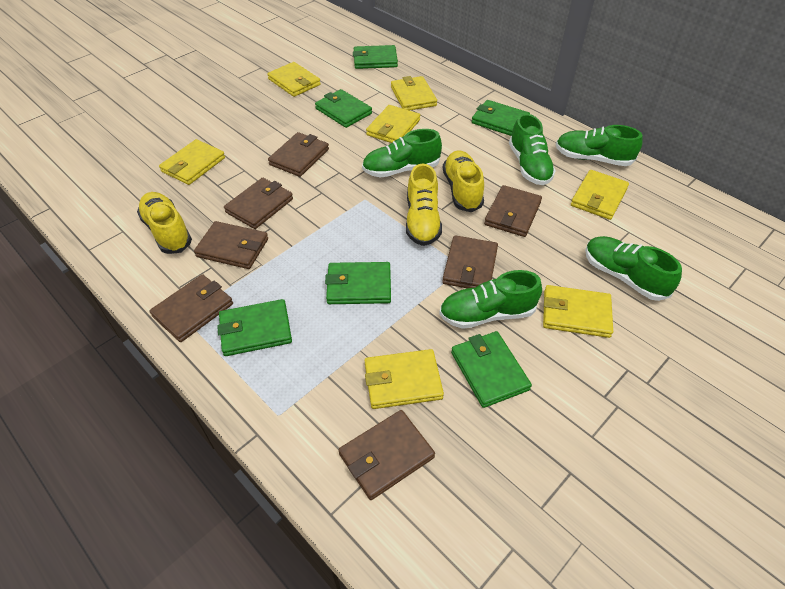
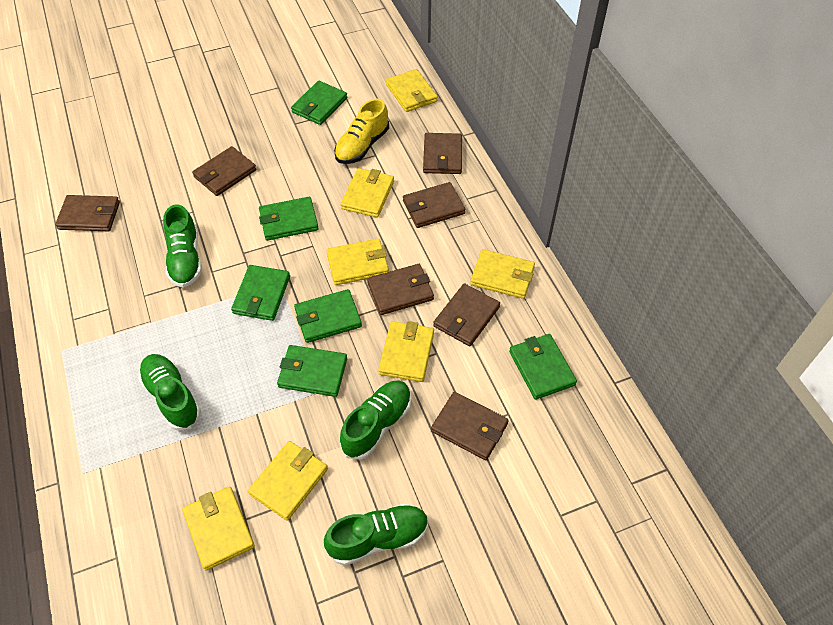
green shoe: [362,129,442,178] [439,270,542,329] [509,114,556,185] [556,125,643,166] [585,236,682,301] = 5 -> [138,354,201,431] [163,205,202,288] [324,504,429,565] [340,380,411,460] = 4
yellow shoe: [137,192,192,254] [406,163,442,246] [443,150,484,212] = 3 -> [334,99,389,164] = 1

